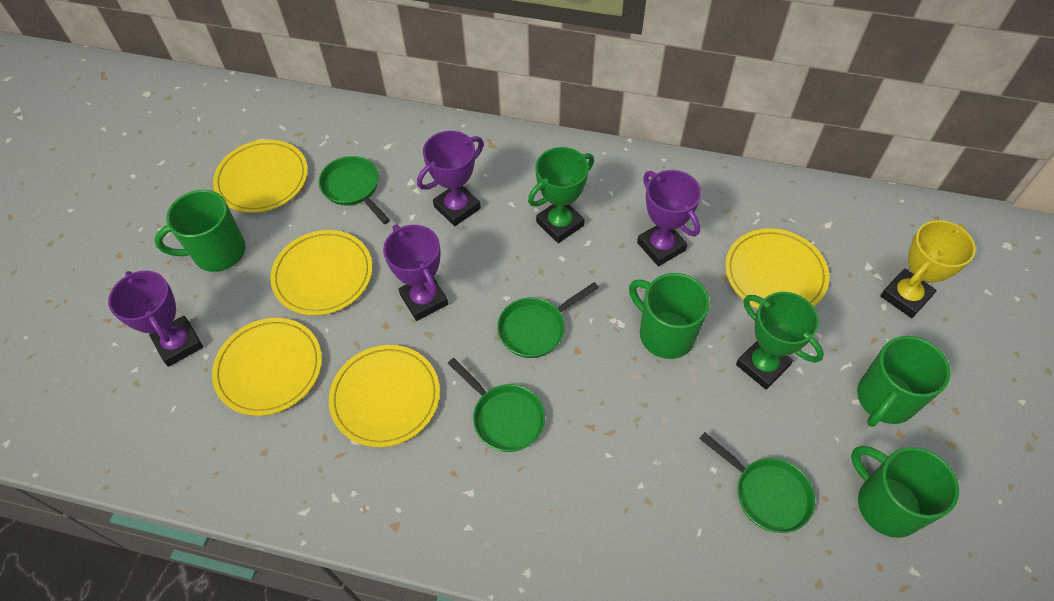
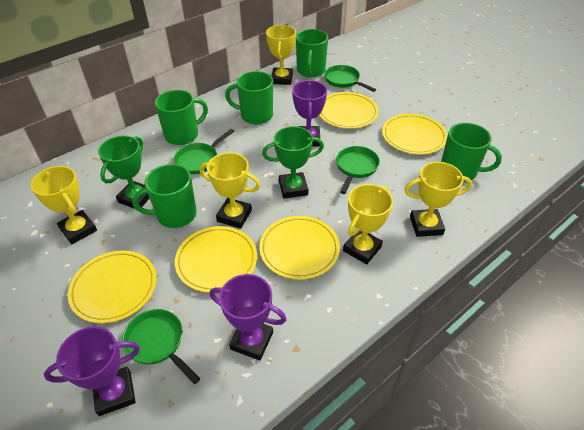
green mug: [154,190,245,272] [629,273,710,359] [851,446,959,538] [857,336,951,427] = 4 -> [132,164,197,228] [155,90,208,145] [225,71,273,124] [296,29,328,77] [441,123,502,182] = 5
purple trophy: [108,271,203,367] [383,225,448,321] [417,131,484,226] [637,170,701,266] = 4 -> [44,326,140,416] [210,274,287,360] [292,80,327,146] = 3
yellow trophy: [880,220,976,318] = 1 -> [30,166,97,244] [199,153,260,228] [266,25,296,85] [343,184,393,264] [404,162,472,237] = 5

